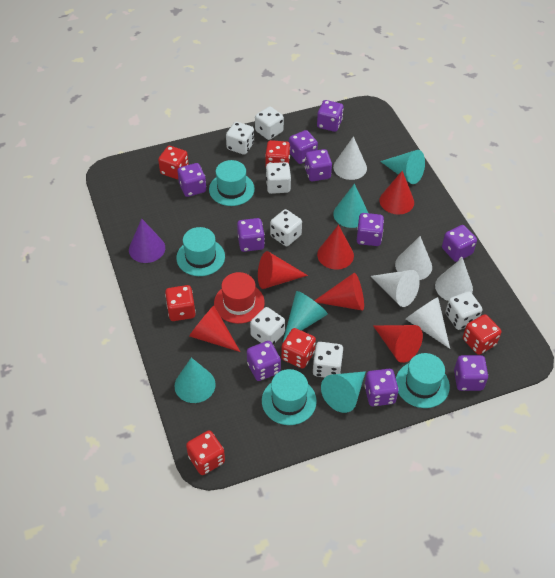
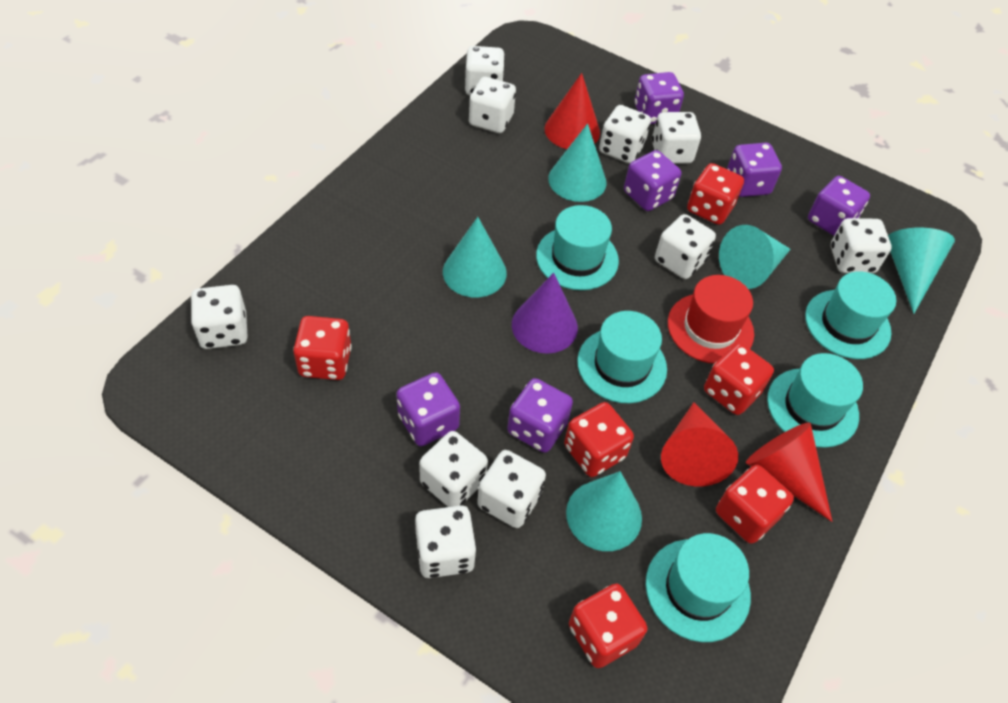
purple dice: [178,163,206,197] [237,218,265,252] [247,341,281,381] [289,130,318,164] [305,149,332,182] [317,100,343,132] [357,213,384,246] [364,369,399,406] [442,225,477,262] [454,355,488,391] = 10 -> [396,372,460,446] [507,378,573,453] [624,150,681,211] [635,72,684,124] [727,143,782,197] [808,176,870,236] = 6
red cone: [189,306,240,352] [258,251,308,289] [314,273,364,311] [317,225,354,270] [374,325,423,363] [380,171,414,215] = 6 -> [545,73,600,149] [661,402,738,486] [746,422,833,522] = 3
turquoise hat: [176,227,225,276] [209,160,255,206] [262,369,317,425] [396,353,450,408] = 4 -> [536,205,619,290] [577,311,667,403] [646,533,751,642] [767,353,863,448] [805,271,896,359] = 5
white cone: [333,136,367,180] [371,270,420,307] [395,236,432,280] [406,297,450,349] [435,257,473,301] = 5 -> none = 0
white dice: [226,122,254,155] [250,307,285,345] [255,106,284,140] [266,162,291,194] [270,209,302,246] [313,342,344,378] [445,291,482,330] = 7 -> [191,285,248,349] [415,506,476,578] [419,431,488,507] [465,46,505,96] [469,77,516,133] [477,450,546,528] [599,105,651,163] [652,112,701,164] [655,214,716,279] [831,218,892,273] = 10

